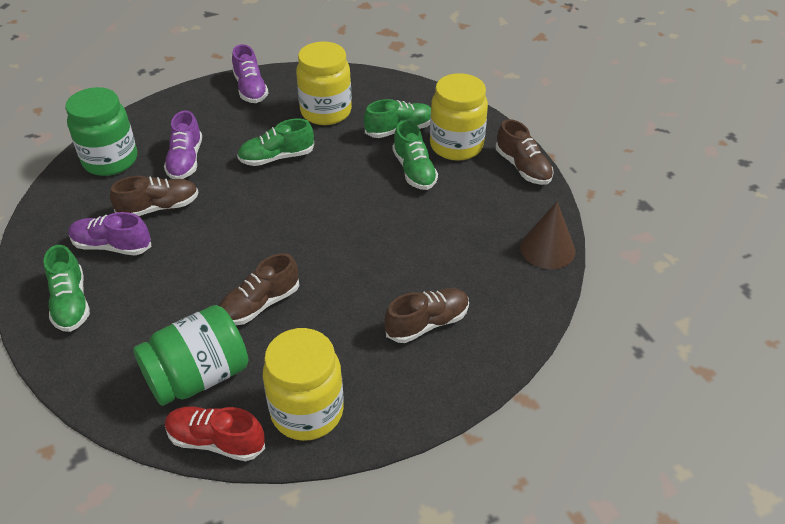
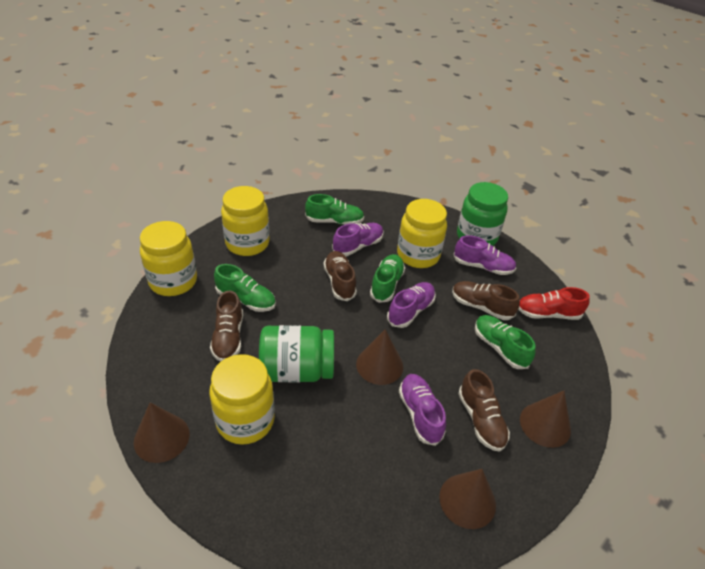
brown cone: [520,202,575,269] = 1 -> [134,403,190,463] [356,329,403,385] [439,469,496,529] [520,391,571,448] = 4
purple shoe: [68,212,151,255] [164,110,202,179] [232,44,268,103] = 3 -> [332,223,384,256] [387,282,436,328] [399,374,446,446] [453,235,516,275] = 4
yellow jar: [263,328,344,441] [296,41,352,125] [430,73,488,161] = 3 -> [140,221,197,296] [209,354,275,445] [221,186,270,256] [397,199,447,268] = 4

